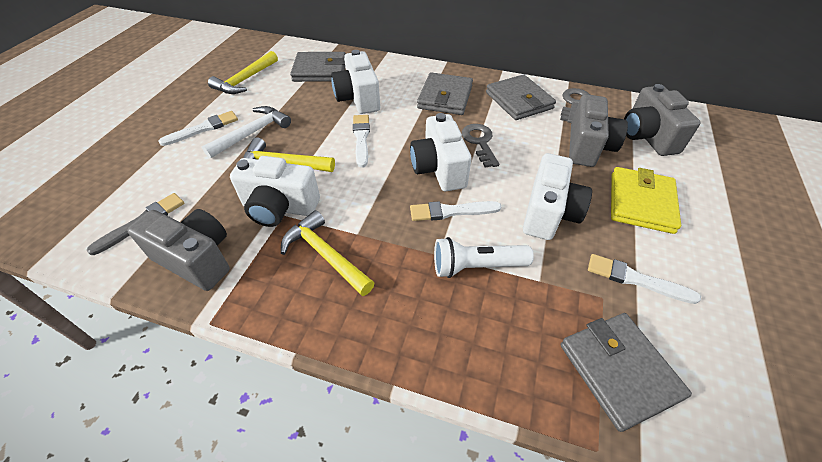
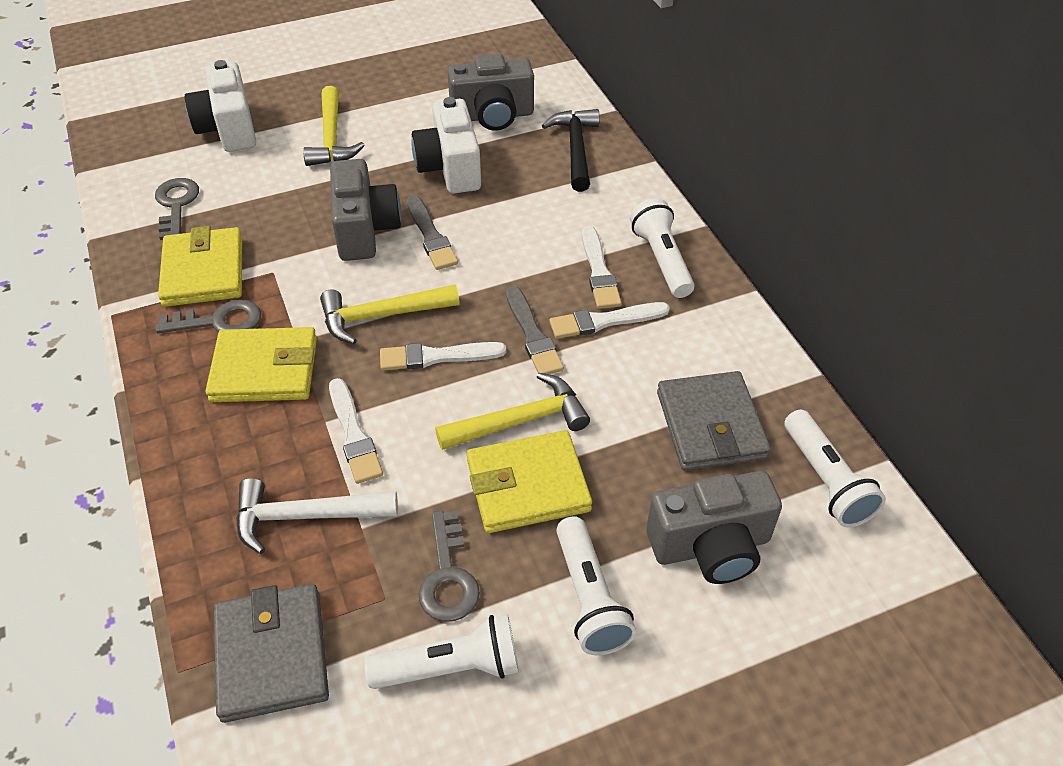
black hammer: none = 0 -> [542,109,600,192] = 1
grey brush: [86,193,184,255] = 1 -> [407,195,458,270] [506,286,564,374] = 2
grey key: [462,124,499,168] [560,88,590,123] = 2 -> [155,178,199,240] [156,299,261,333] [419,510,480,621] = 3
grey wallet: [290,52,346,82] [417,72,473,115] [486,74,556,120] [561,313,692,432] = 4 -> [214,584,329,723] [657,371,771,471] = 2
white camera: [230,156,320,227] [331,50,380,114] [410,113,472,191] [523,153,592,240] = 4 -> [185,60,256,152] [411,97,481,194] = 2
white flashlight: [434,237,534,278] = 1 -> [364,614,519,689] [556,516,636,655] [630,198,695,298] [784,410,886,527] = 4
yellow wallet: [611,167,681,234] = 1 -> [158,226,242,307] [205,327,317,402] [467,430,592,533] = 3

